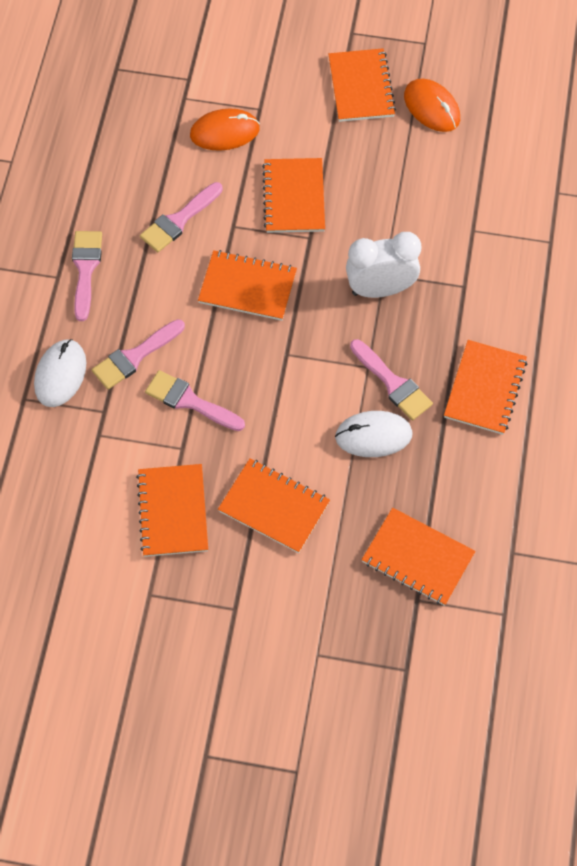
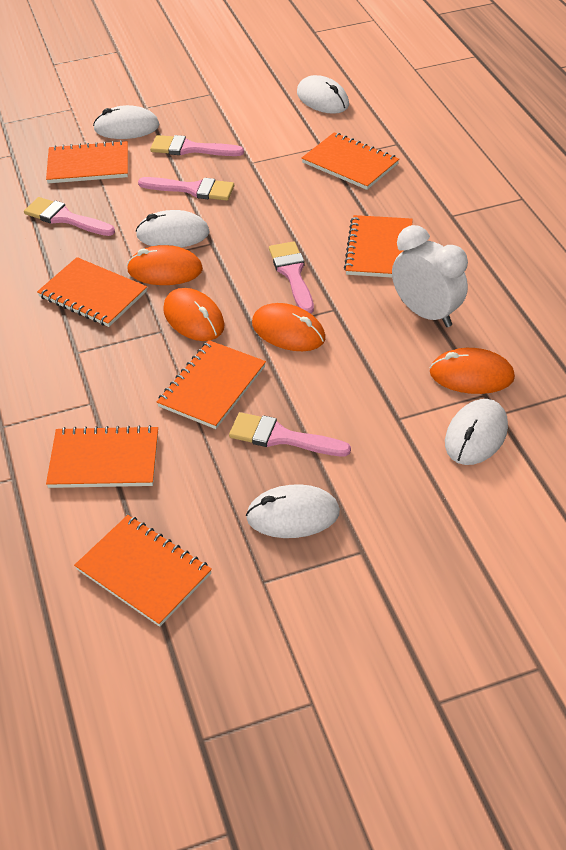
orange mouse: [190,109,260,151] [404,79,460,132] = 2 -> [127,245,203,285] [163,288,225,341] [252,303,325,351] [430,348,515,394] = 4
white mouse: [34,339,86,407] [335,411,413,457] = 2 -> [93,105,159,139] [136,210,210,248] [246,484,340,538] [297,75,349,114] [445,399,508,465] = 5

